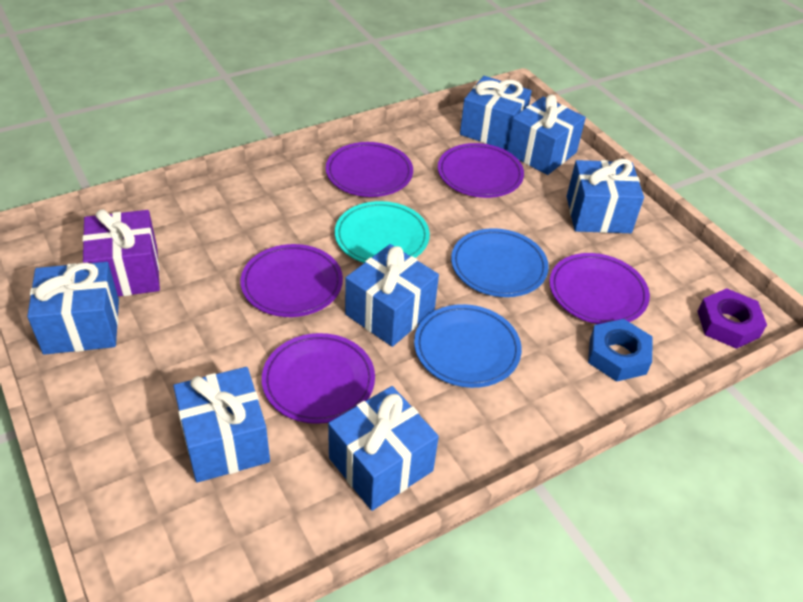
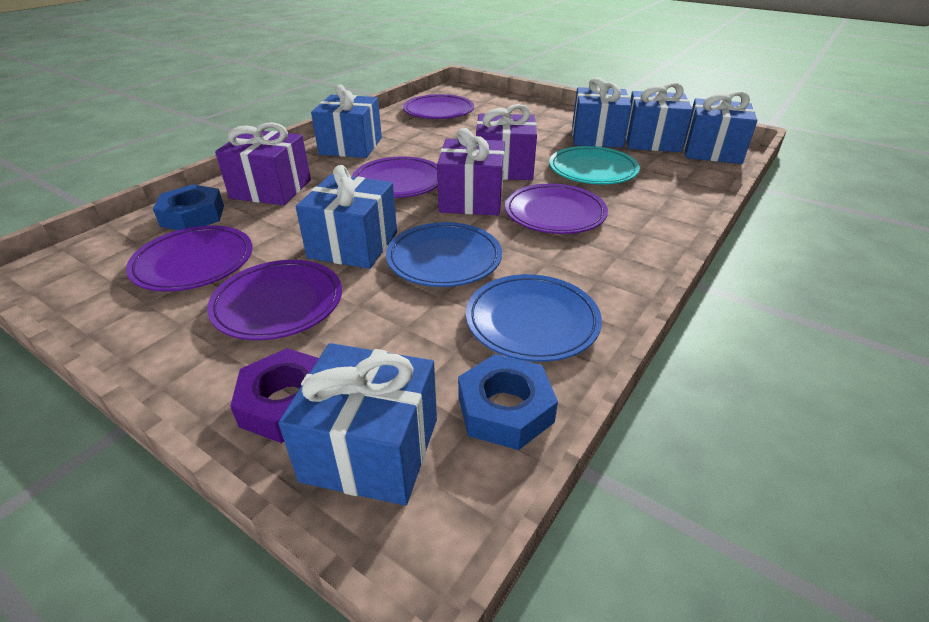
blue gift: [27,262,119,355] [173,367,270,483] [328,386,439,511] [345,244,439,347] [460,76,532,150] [507,95,586,175] [567,159,644,233] = 7 -> [278,343,437,506] [296,165,397,269] [311,84,382,158] [572,77,631,148] [626,82,693,152] [684,91,757,164] = 6
blue nut: [588,319,652,382] = 1 -> [153,184,224,230] [458,354,558,450] = 2
purple gift: [82,209,160,296] = 1 -> [215,122,311,205] [437,128,505,215] [476,104,537,180] = 3

